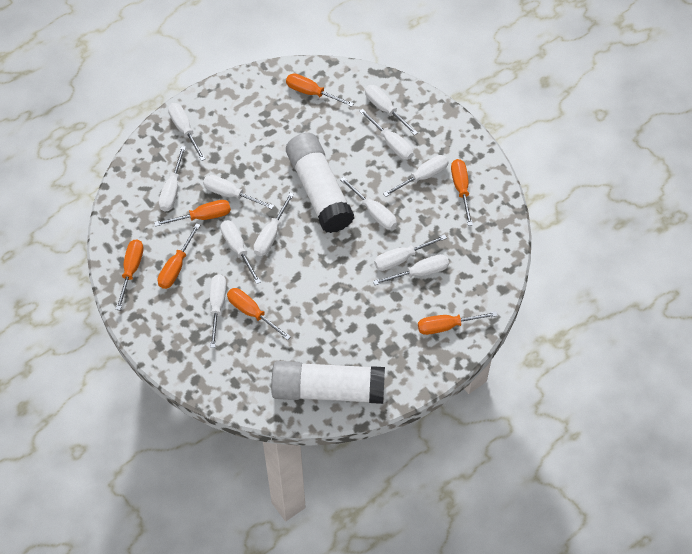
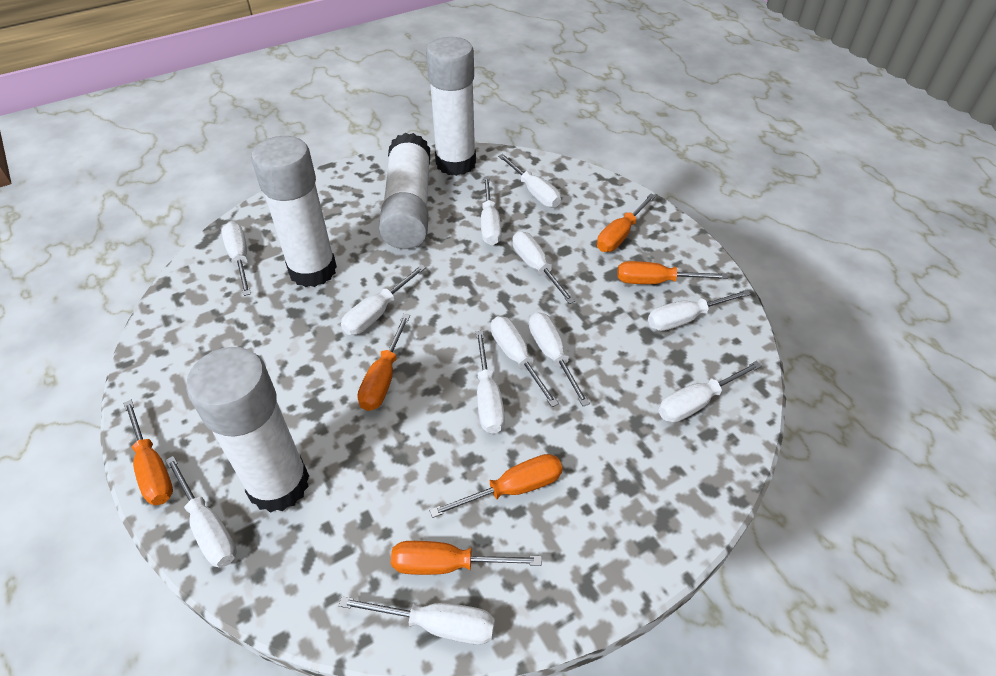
orange screwdriver: [116,239,144,310] [154,200,231,227] [158,223,200,289] [227,288,291,340] [286,73,354,107] [418,311,497,335] [451,159,473,226] = 7 -> [123,400,173,505] [357,314,410,411] [391,541,542,575] [429,454,563,518] [597,194,656,252] [617,261,728,284] = 6
white glue stick: [271,361,385,404] [286,133,354,233] = 2 -> [186,347,309,513] [251,136,337,287] [379,133,430,249] [426,37,476,176] = 4

